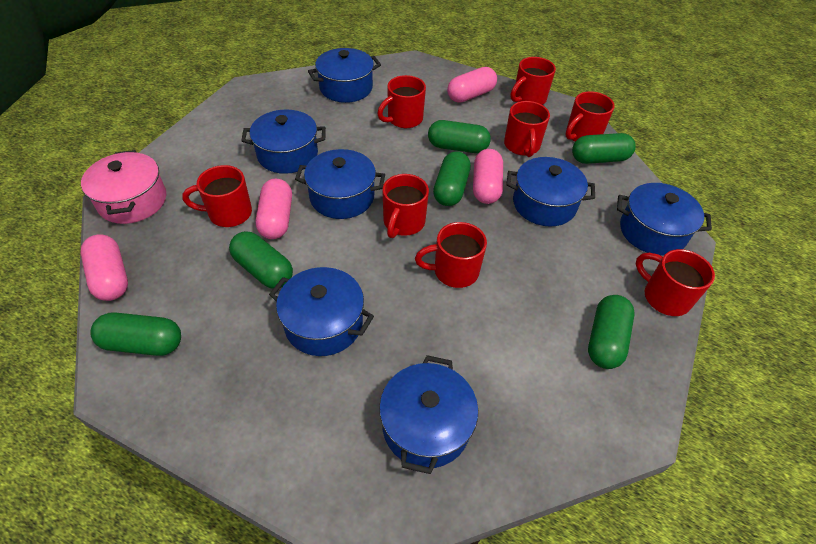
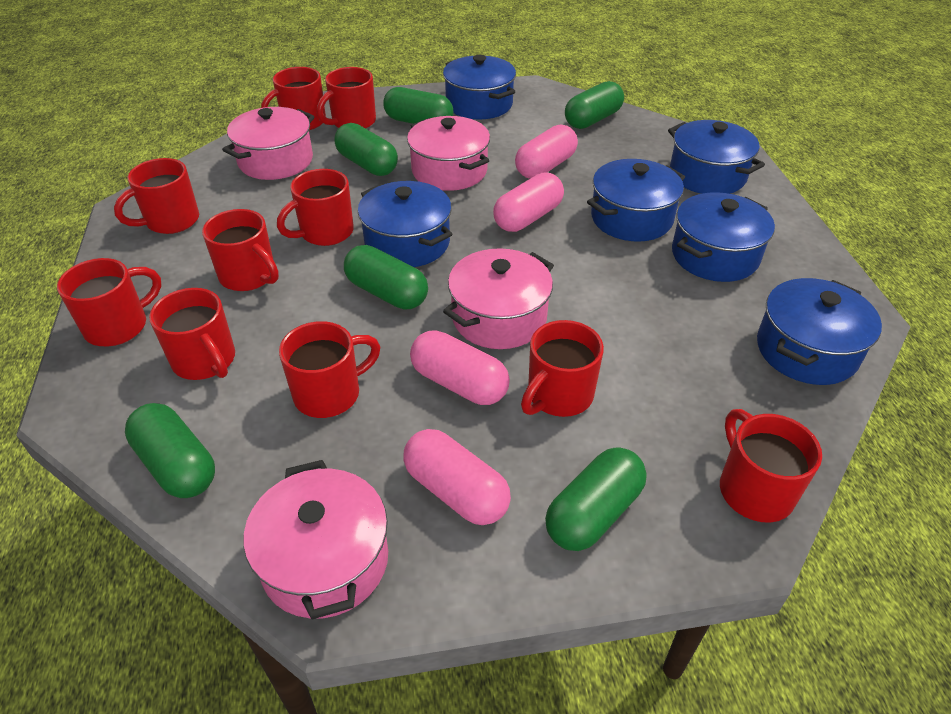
blue pot: [241,109,326,174] [269,267,374,356] [295,149,385,219] [308,48,381,103] [379,355,478,474] [506,157,595,227] [617,183,712,256] = 7 -> [358,181,452,267] [443,55,516,119] [587,159,685,242] [668,120,765,194] [672,192,775,282] [757,278,882,385] = 6
pink pot: [81,150,166,224] = 1 -> [222,107,315,180] [244,460,388,620] [407,116,490,191] [443,248,554,349] = 4
red mug: [182,165,252,227] [377,75,426,128] [382,174,429,238] [415,222,487,288] [504,101,550,157] [511,57,556,105] [566,91,615,142] [636,249,715,316] = 8 -> [57,258,161,346] [114,158,199,234] [149,288,235,380] [202,209,279,291] [261,67,326,130] [277,169,354,246] [279,321,380,418] [317,67,376,129] [521,320,604,417] [720,409,822,523] = 10

